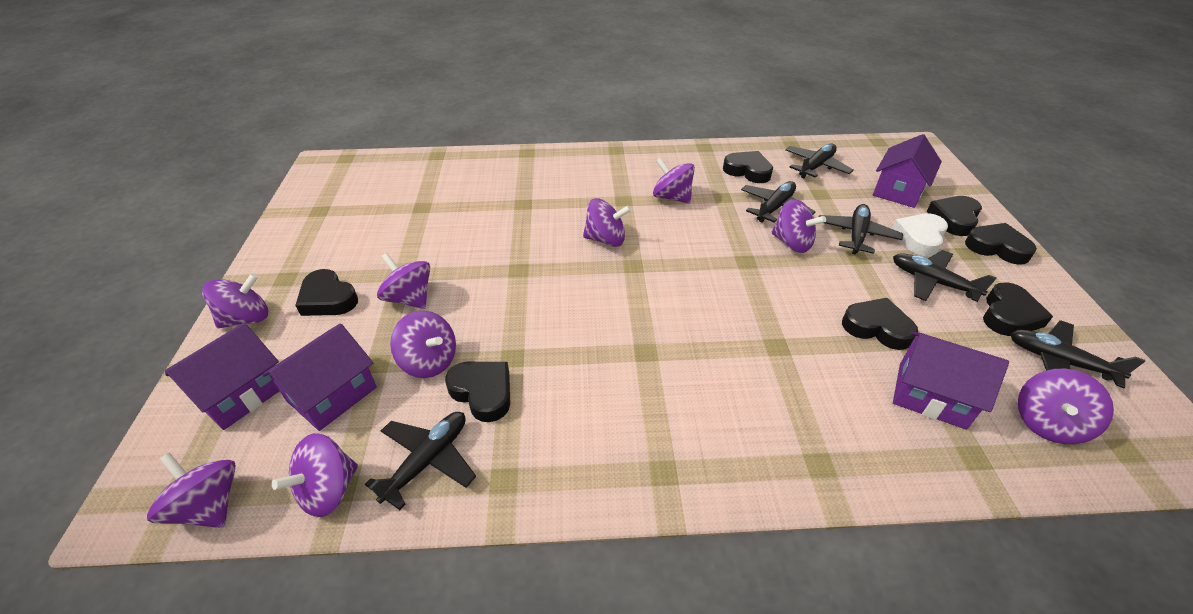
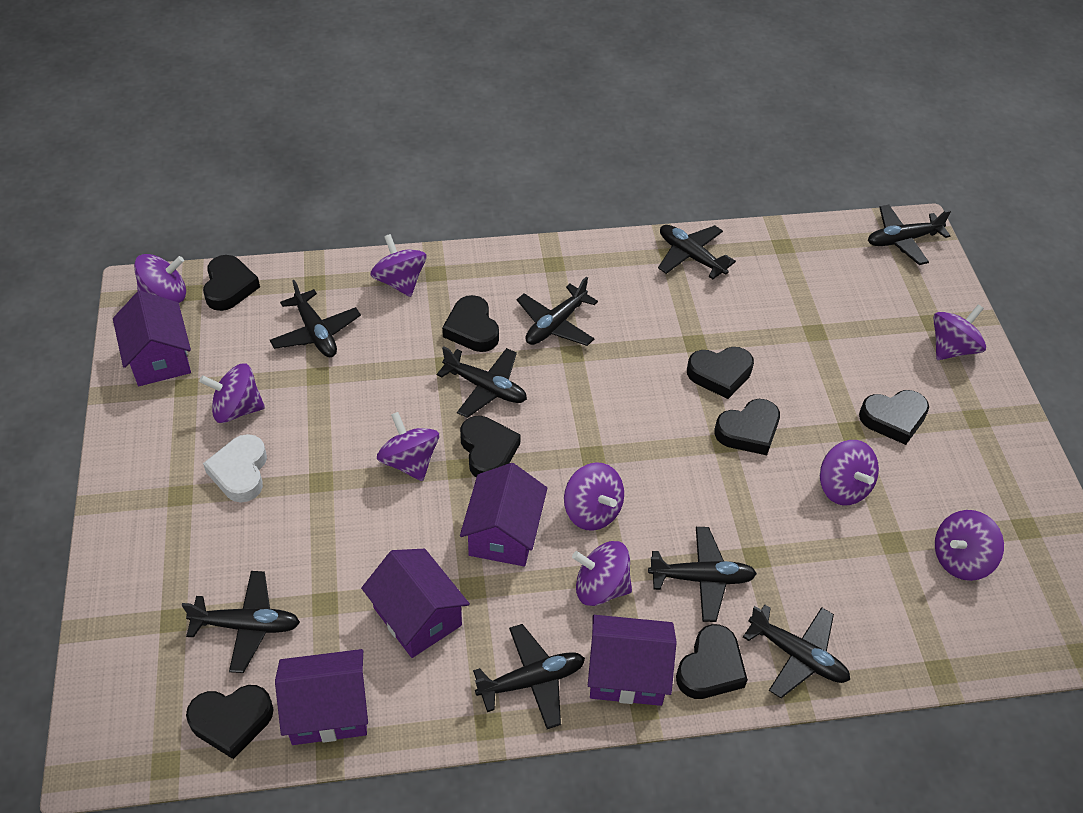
black heart: [295,269,358,316] [445,362,510,422] [723,151,773,183] [842,298,918,350] [927,196,982,236] [965,223,1037,265] [983,283,1053,336] = 7 -> [186,685,274,759] [203,255,260,311] [442,295,499,352] [460,416,521,478] [676,624,748,699] [687,347,754,399] [715,399,780,455] [859,390,929,445] = 8
black plane: [365,412,476,510] [741,181,815,223] [785,143,854,178] [819,204,903,254] [893,250,996,302] [1010,320,1145,388] = 6 -> [182,571,300,673] [270,280,361,357] [437,346,527,418] [473,624,585,729] [517,277,598,346] [648,527,757,622] [658,225,736,279] [743,605,850,698] [868,205,951,265] = 9
purple house: [165,323,279,430] [262,323,377,431] [873,134,942,208] [893,332,1009,430] = 4 -> [113,291,191,386] [275,649,368,745] [361,549,470,658] [460,463,547,566] [588,615,677,706] = 5

